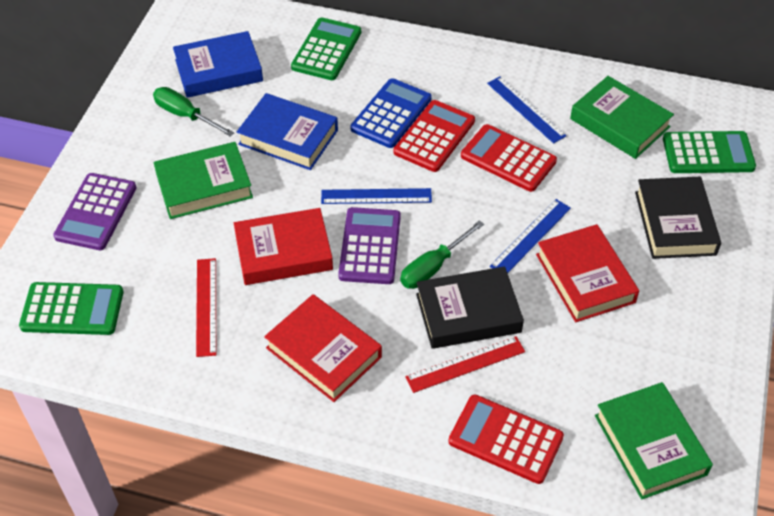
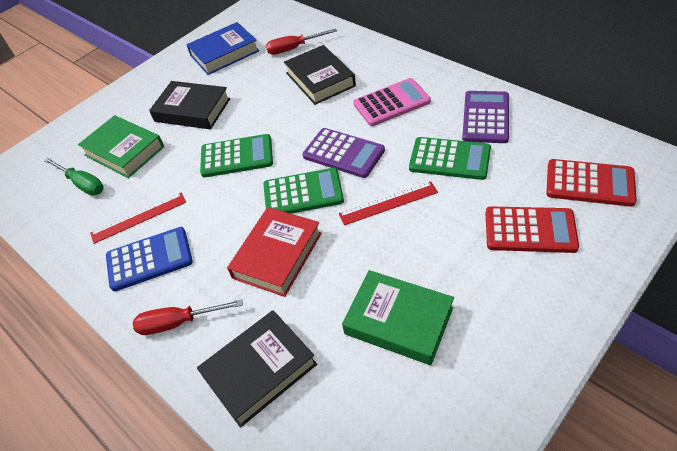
black book: [416,266,524,349] [635,177,721,259] = 2 -> [149,81,230,129] [197,310,317,427] [284,45,356,105] = 3
blue book: [173,31,263,98] [237,93,338,170] = 2 -> [186,22,259,75] = 1
blue ruler: [321,188,432,204] [487,76,567,144] [490,199,571,273] = 3 -> none = 0
green book: [154,142,253,219] [570,76,674,159] [595,382,713,500] = 3 -> [78,115,164,178] [342,270,454,365] = 2
green screwdriver: [153,87,234,137] [400,220,484,289] = 2 -> [44,158,104,196] = 1
pink calculator: none = 0 -> [353,78,431,126] = 1
red book: [234,208,333,285] [264,294,382,402] [536,224,639,322] = 3 -> [227,207,322,297] = 1
red calculator: [393,100,475,172] [448,395,564,484] [461,124,557,192] = 3 -> [485,206,579,253] [546,159,637,207] = 2
red screwdriver: none = 0 -> [133,299,243,335] [266,28,337,55] = 2

